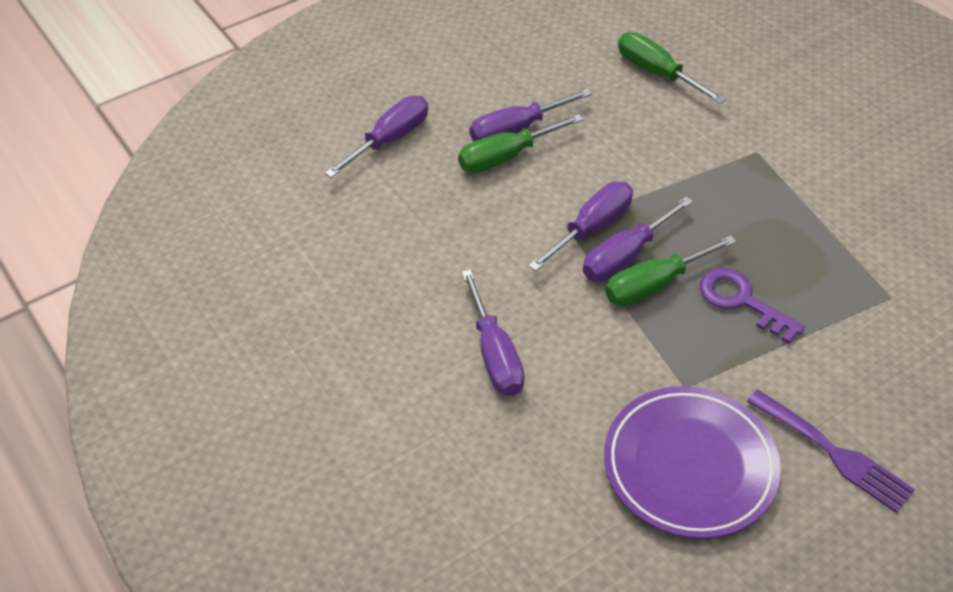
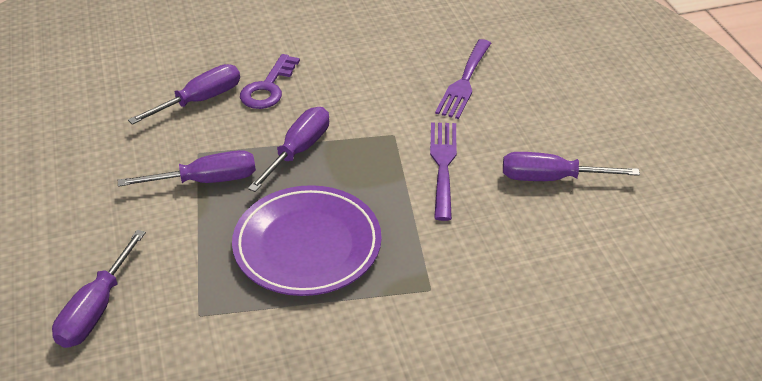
green screwdriver: [458,114,584,173] [605,235,737,306] [618,32,726,104] = 3 -> none = 0
purple fork: [747,389,915,513] = 1 -> [430,122,457,221] [435,39,491,119] = 2

